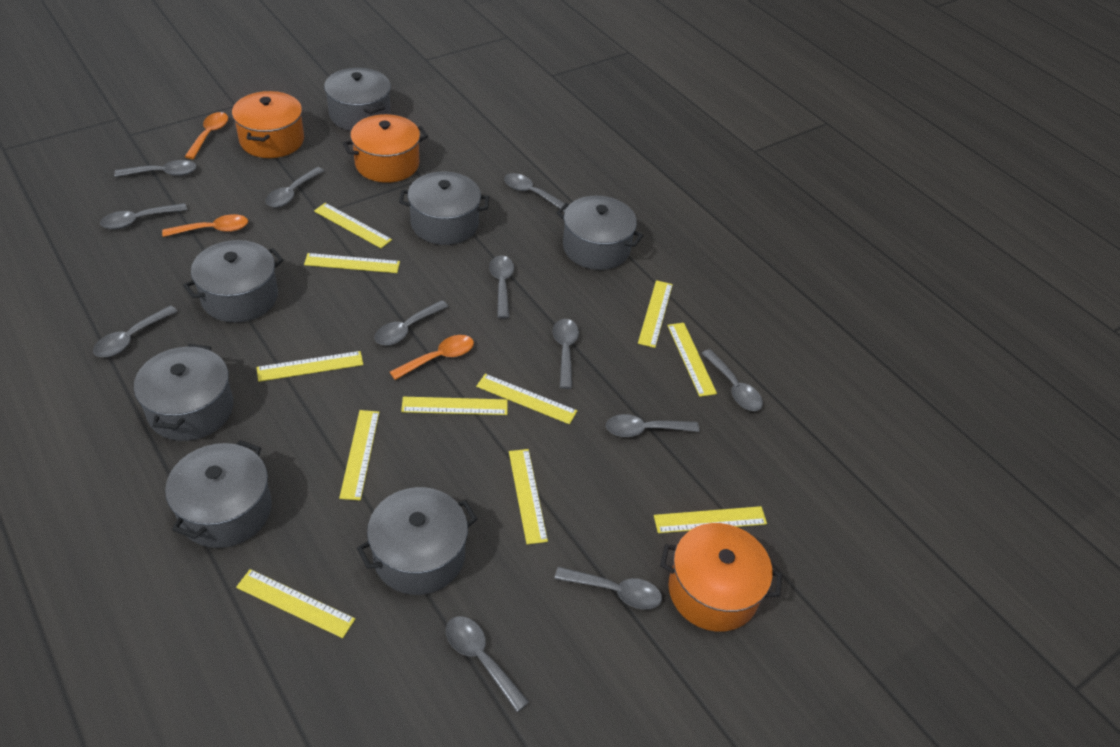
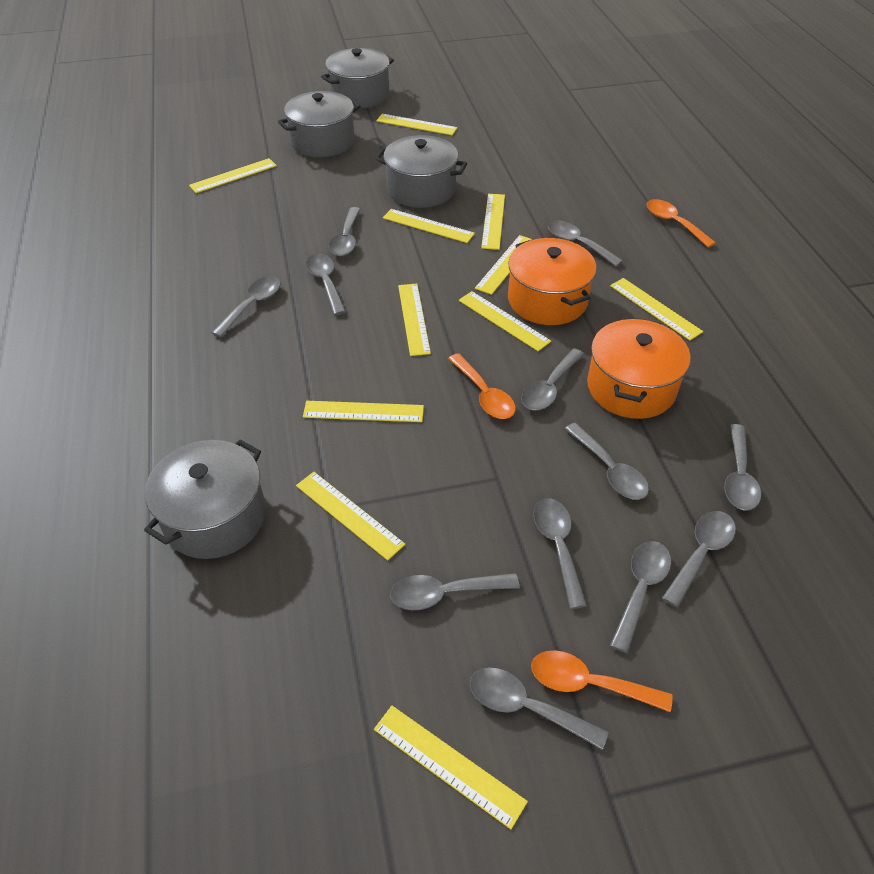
grey pot: [134,344,233,441] [165,440,272,548] [183,240,284,323] [324,68,391,131] [357,487,477,595] [399,172,489,245] [557,196,644,270] = 7 -> [144,440,266,559] [278,91,361,158] [321,48,394,109] [375,135,467,208] = 4
orange pot: [232,91,304,158] [343,114,428,183] [660,523,782,632] = 3 -> [508,238,597,325] [587,318,691,419] = 2

